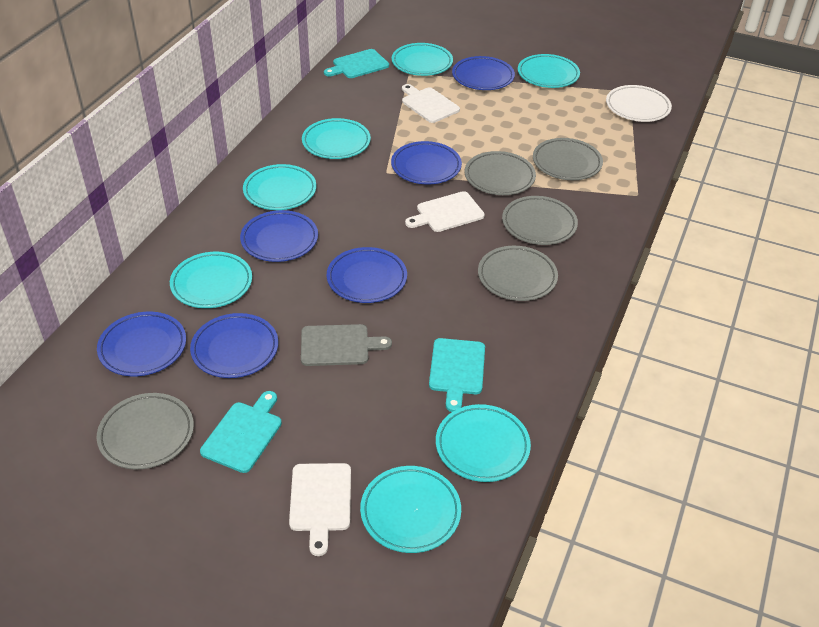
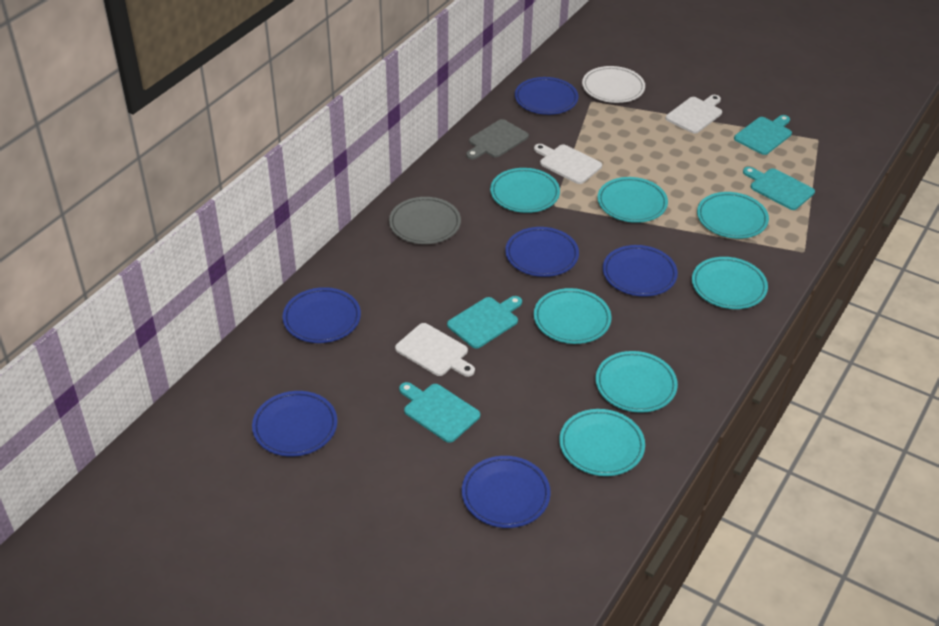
grey plate: [97,393,194,469] [464,151,536,195] [478,246,558,301] [502,196,578,245] [533,138,603,180] = 5 -> [389,197,461,244] = 1
turquoise cutting board: [200,391,282,473] [324,49,389,78] [429,338,485,412] = 3 -> [399,382,480,443] [447,296,522,349] [734,115,792,155] [743,167,815,210] = 4

